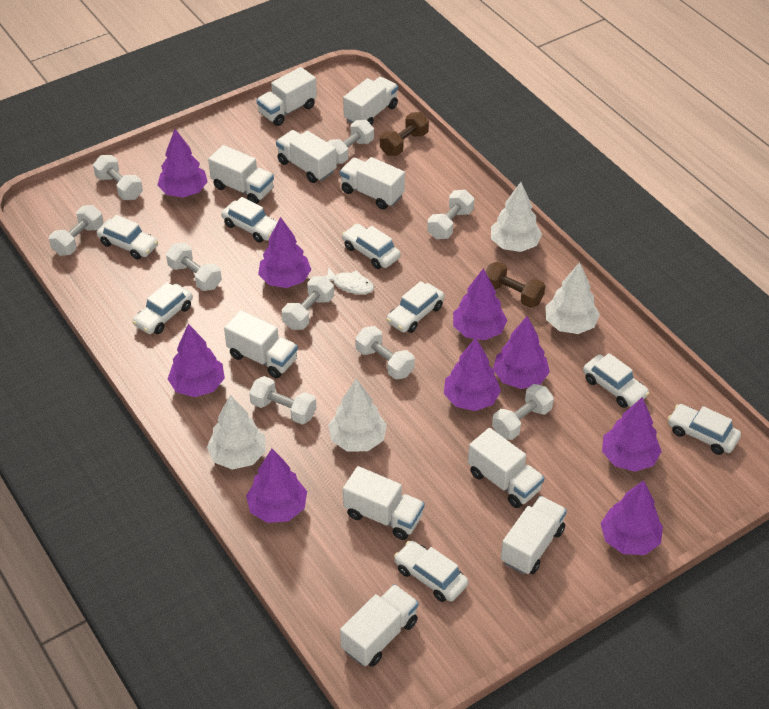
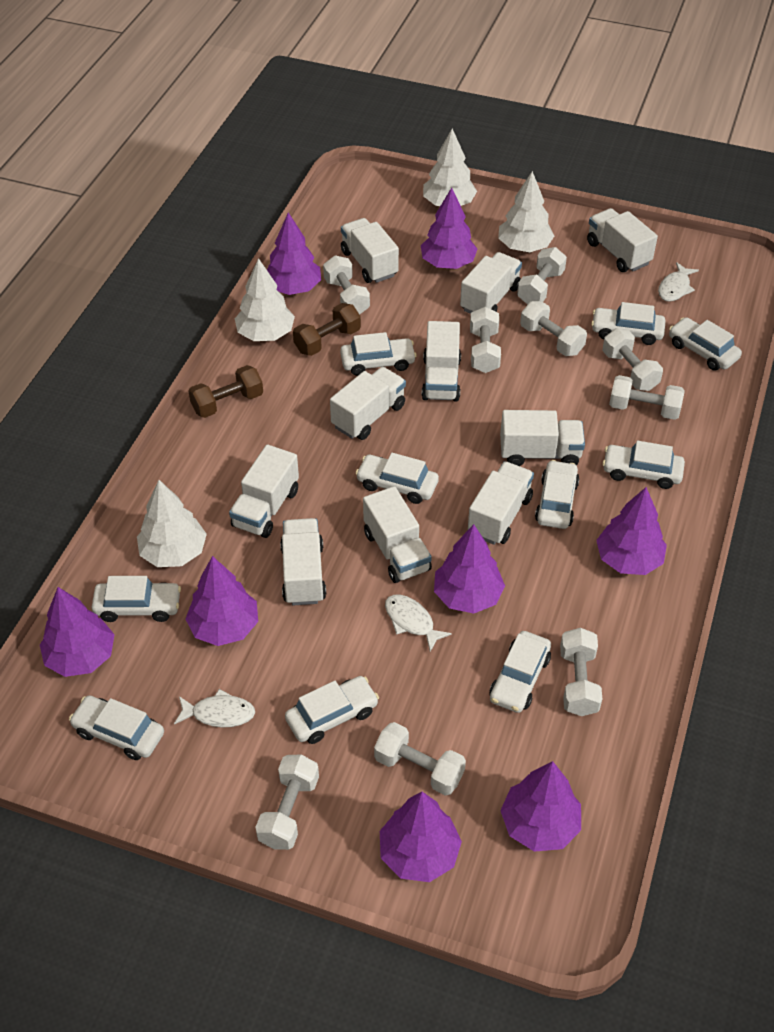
purple tree: [158,129,208,198] [168,324,225,397] [246,449,307,523] [258,217,312,288] [444,338,501,411] [453,268,507,340] [493,316,550,389] [600,480,663,555] [602,397,662,472] = 9 -> [40,587,115,677] [185,556,258,646] [267,212,321,295] [380,792,462,882] [421,187,477,269] [434,524,505,614] [500,761,581,852] [596,487,667,575] = 8
white car: [97,215,158,260] [132,282,193,334] [221,197,278,243] [342,224,401,269] [386,281,444,333] [394,541,468,602] [583,353,650,408] [668,404,741,455] = 8 -> [69,696,164,760] [91,576,181,622] [285,676,379,744] [340,332,417,376] [355,453,439,504] [490,631,551,713] [535,460,579,529] [591,302,665,345] [602,441,685,489] [669,317,742,371] = 10
white fish: [325,267,374,295] = 1 -> [174,689,255,727] [385,595,452,652] [658,262,699,302] = 3

